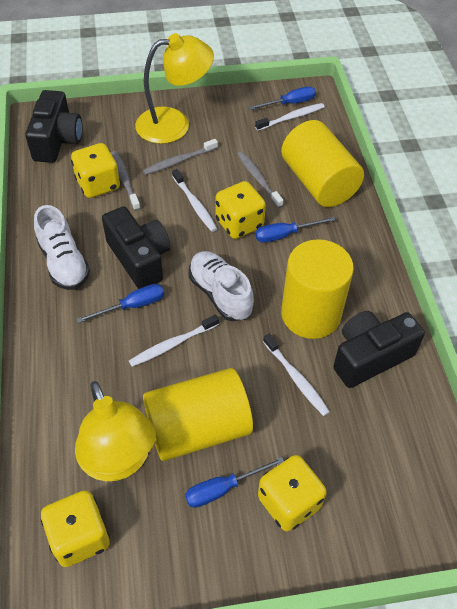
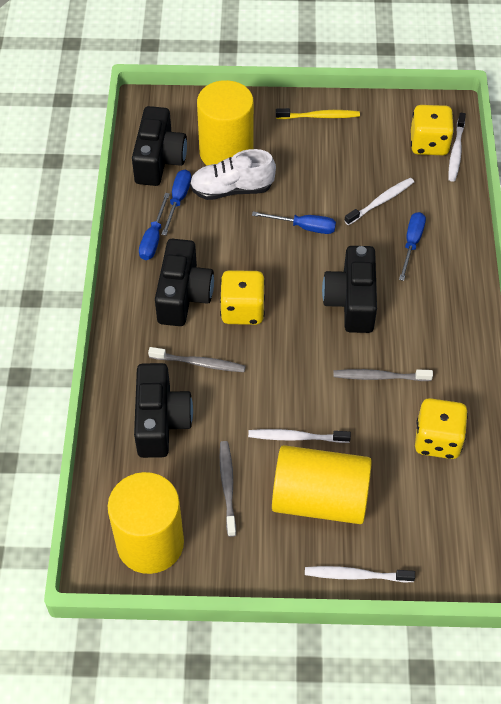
black camera: [25,90,83,163] [102,206,171,289] [333,311,425,388] = 3 -> [132,106,187,186] [134,363,193,458] [155,239,214,326] [322,246,377,333] = 4
white shoe: [34,205,90,290] [189,251,254,321] = 2 -> [190,149,276,200] = 1
yellow dice: [41,490,110,567] [71,143,120,198] [215,181,266,239] [258,455,327,531] = 4 -> [220,270,265,325] [411,105,454,155] [415,398,468,459] = 3
yellow lamp: [75,381,156,481] [135,33,214,144] = 2 -> none = 0
yellow toothbrush: none = 0 -> [276,108,360,119] = 1

